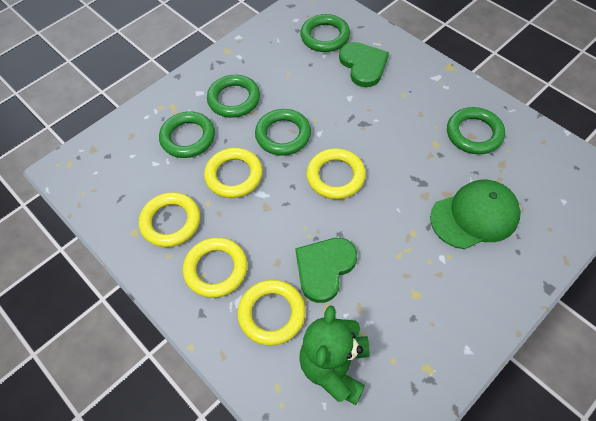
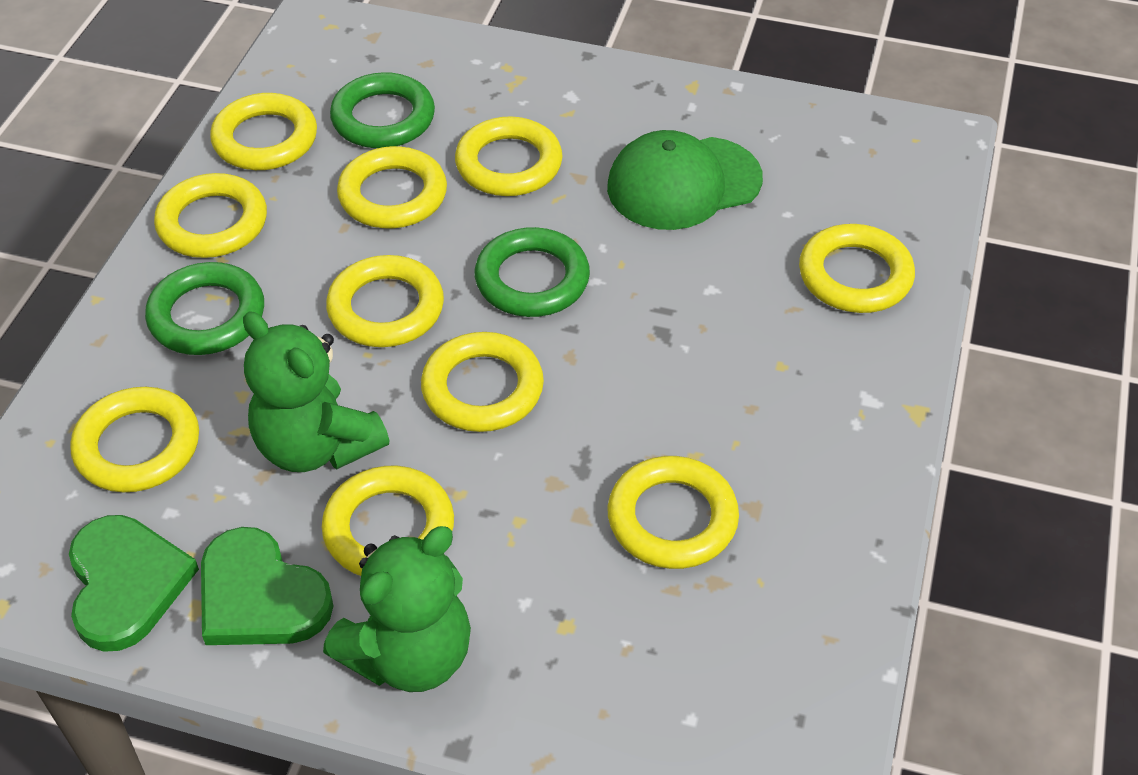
green ring: [159,112,215,158] [207,75,260,118] [255,109,311,156] [300,14,350,52] [447,107,505,154] = 5 -> [145,262,264,355] [330,72,435,148] [475,227,590,317] = 3
green teddy bear: [299,306,370,405] = 1 -> [243,311,390,472] [323,526,471,692] = 2
yellow ring: [139,192,200,247] [183,237,248,298] [204,148,263,198] [237,280,306,346] [306,148,366,199] = 5 -> [70,387,199,492] [154,173,267,258] [210,93,317,170] [322,466,454,576] [326,255,444,347] [337,146,447,228] [421,332,544,432] [455,116,563,196] [608,456,739,569] [799,224,915,313] = 10

